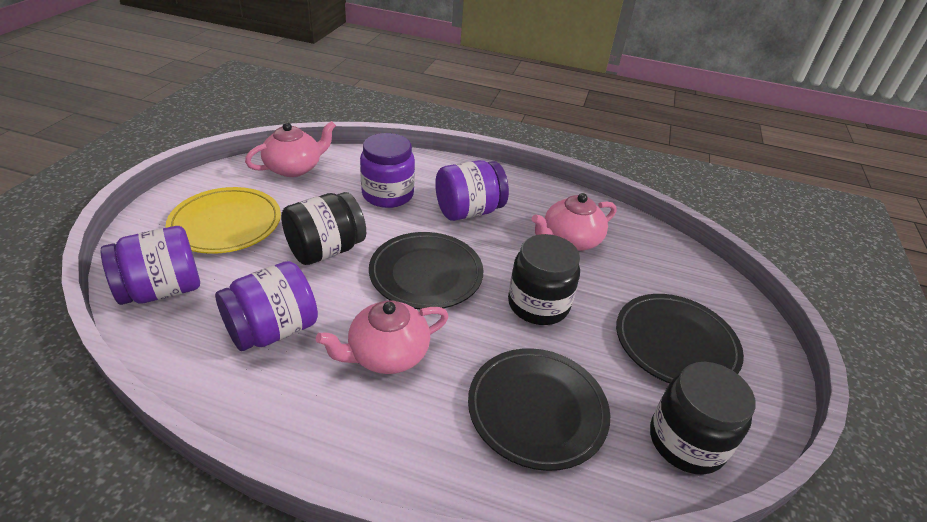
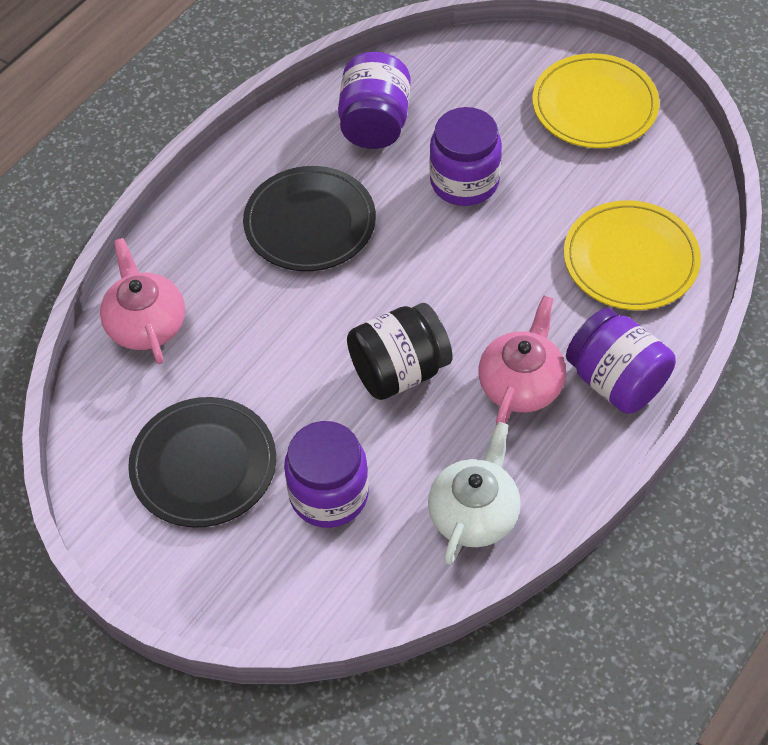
black jar: [281,192,366,265] [508,234,580,325] [650,362,756,475] = 3 -> [347,303,453,400] = 1
black plate: [369,232,484,309] [468,348,610,471] [616,294,744,384] = 3 -> [128,397,276,528] [243,166,376,271] = 2
pink teapot: [245,121,336,177] [316,300,449,374] [532,193,616,251] = 3 -> [100,238,185,364] [478,295,566,425] = 2
white teapot: none = 0 -> [428,422,520,565] = 1
yellow plate: [166,187,281,254] = 1 -> [532,53,659,148] [564,200,701,310] = 2

